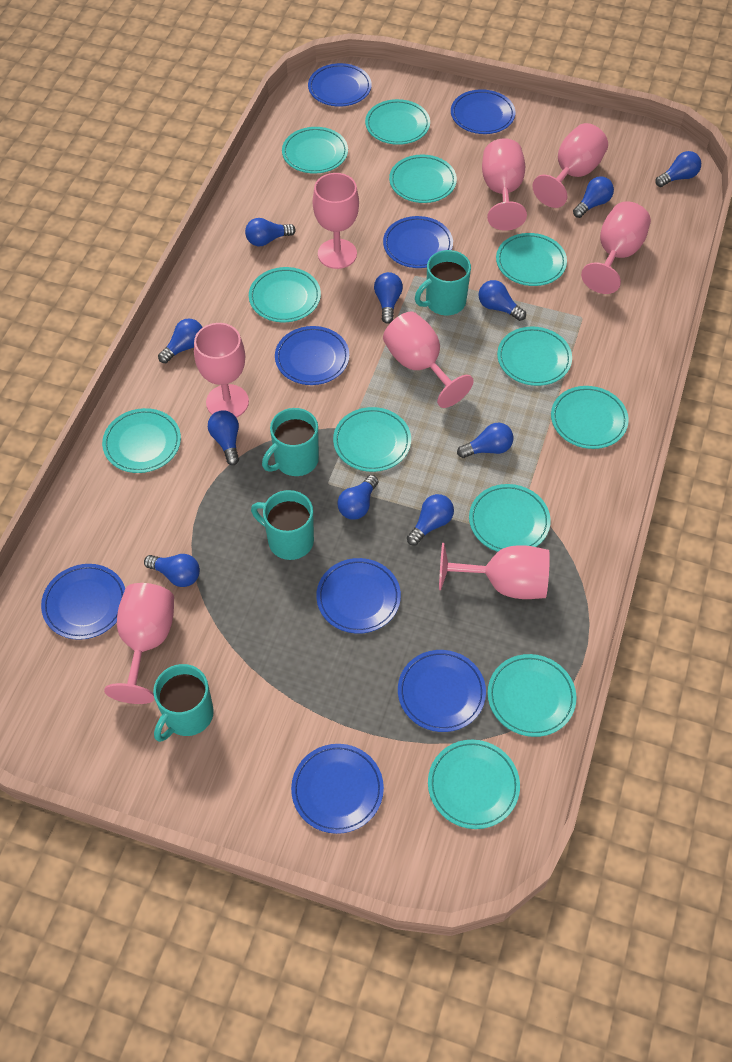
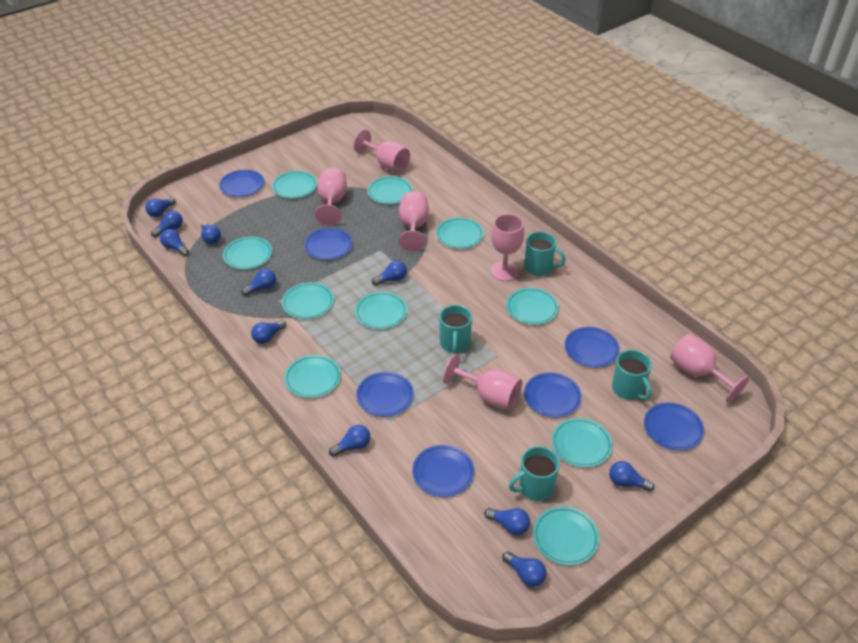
blue plate: [41,564,125,640] [275,326,349,385] [291,744,384,834] [308,63,372,106] [316,558,401,634] [383,216,453,268] [398,650,486,732] [451,89,515,134] = 8 -> [219,170,265,197] [304,228,353,260] [356,372,414,417] [412,445,474,497] [524,373,582,418] [565,327,620,368] [644,402,704,451] = 7
pink goblet: [104,583,174,704] [194,323,249,418] [313,173,359,269] [383,311,474,408] [439,543,550,599] [482,138,527,231] [532,123,608,208] [581,202,651,294] = 8 -> [315,168,347,225] [353,130,410,172] [399,191,429,252] [443,354,522,410] [491,214,524,281] [670,334,749,402] = 6
turquoise plate: [102,408,181,473] [249,267,321,322] [282,127,348,174] [333,407,411,472] [365,99,430,145] [389,155,457,203] [428,740,520,829] [469,484,551,552] [488,654,576,737] [496,233,567,286] [497,327,572,386] [551,386,629,449] = 12 -> [223,237,272,270] [272,171,317,199] [282,282,334,319] [284,355,341,398] [355,292,407,329] [367,176,413,204] [436,217,484,249] [506,288,559,325] [533,506,599,566] [552,418,613,468] = 10

